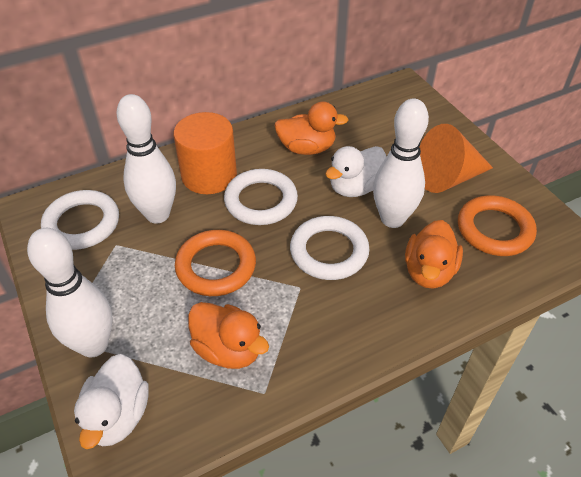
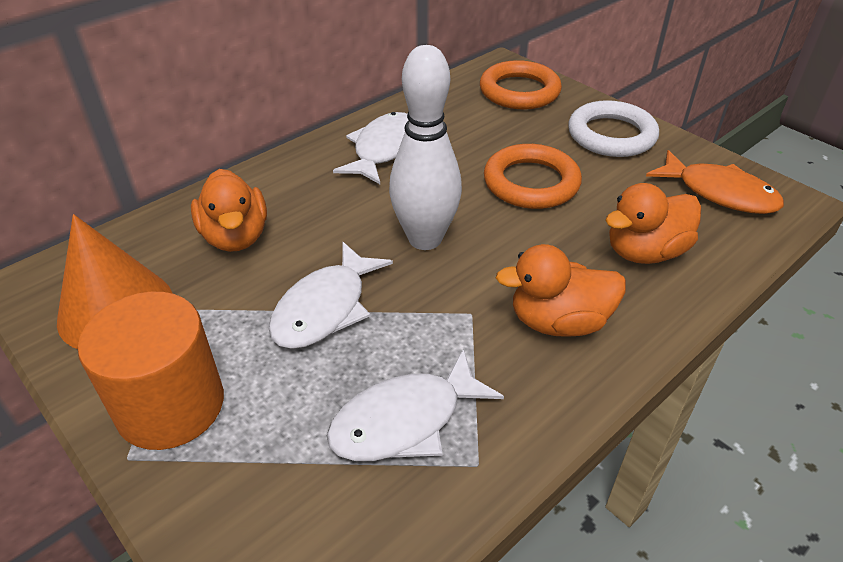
orange fish: none = 0 -> [646,150,784,214] = 1
white bowling pin: [27,228,113,357] [117,94,176,224] [373,99,429,228] = 3 -> [389,45,462,250] = 1
white duck: [74,354,149,449] [325,146,386,197] = 2 -> none = 0
white fish: none = 0 -> [269,242,393,349] [327,349,504,461] [333,112,409,184] = 3
white ring: [41,190,119,250] [224,169,298,225] [290,216,370,280] = 3 -> [568,100,659,157] = 1

